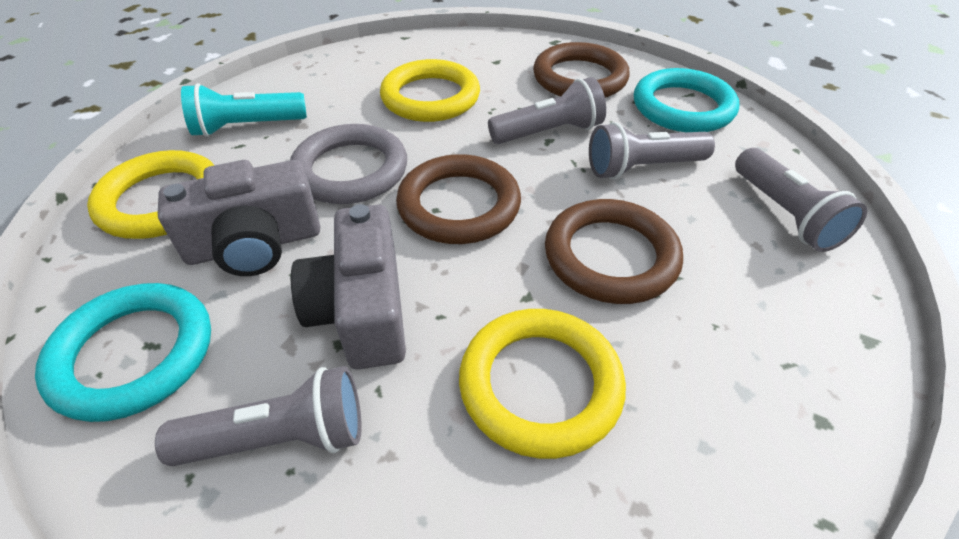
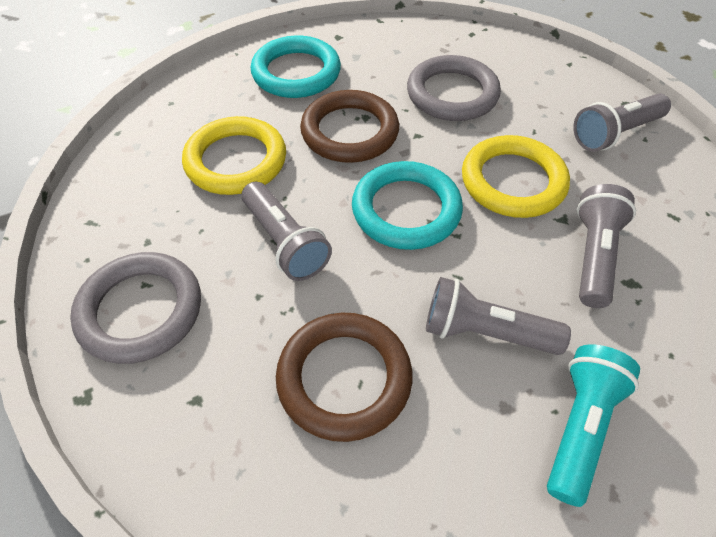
brown ring: [396,154,521,244] [533,42,630,98] [545,199,683,304] = 3 -> [276,313,412,442] [300,90,399,163] = 2
grey camera: [158,160,320,276] [291,204,406,369] = 2 -> none = 0
grey ring: [290,124,407,204] = 1 -> [70,252,201,364] [407,55,501,121] = 2
yellow ring: [87,150,214,239] [380,59,480,122] [459,309,626,459] = 3 -> [182,116,286,195] [462,135,570,218] = 2

